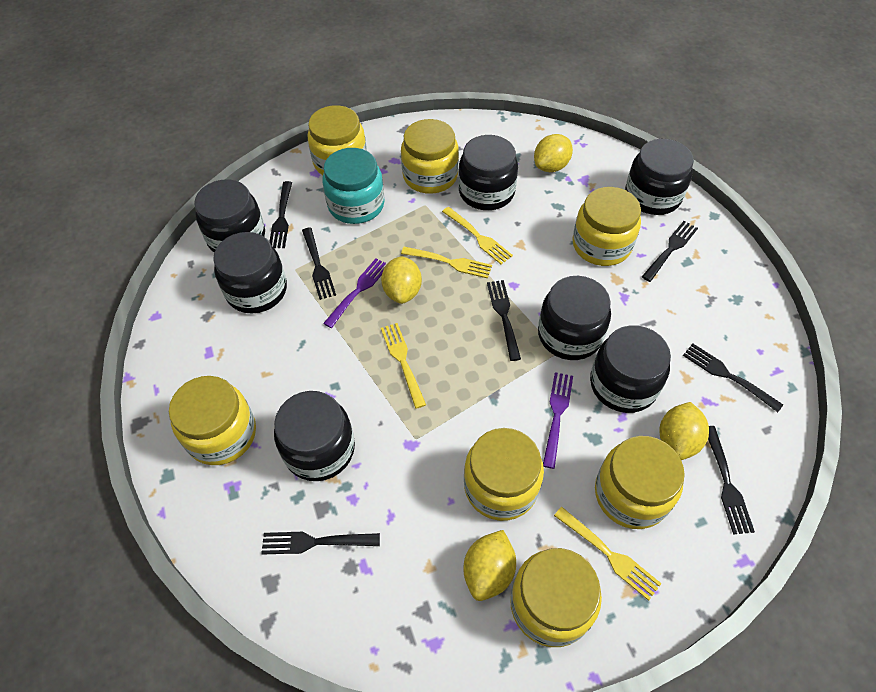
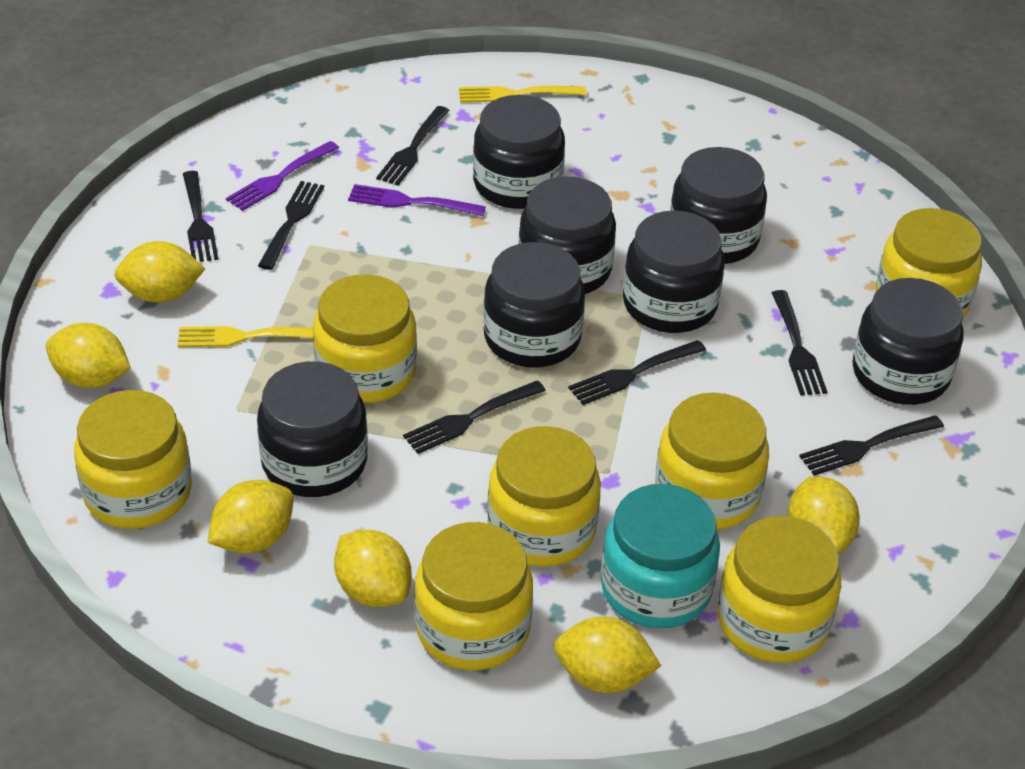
yellow fork: [381,323,426,409] [401,247,492,278] [442,207,513,264] [554,507,662,601] = 4 -> [178,326,313,347] [459,86,587,102] = 2
yellow lemon: [381,256,422,304] [463,530,516,601] [534,134,573,172] [659,402,709,460] = 4 -> [46,323,131,388] [114,241,205,303] [208,480,294,553] [334,530,412,607] [554,617,661,693] [788,477,860,554] = 6

